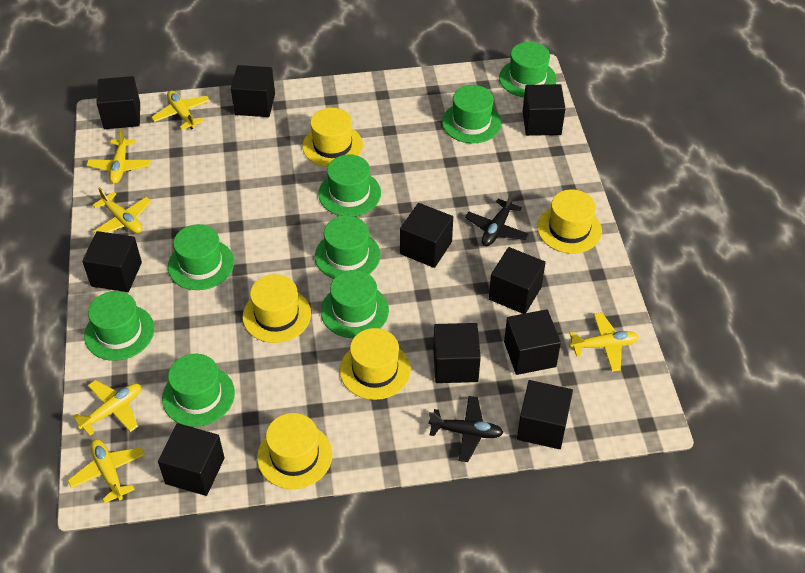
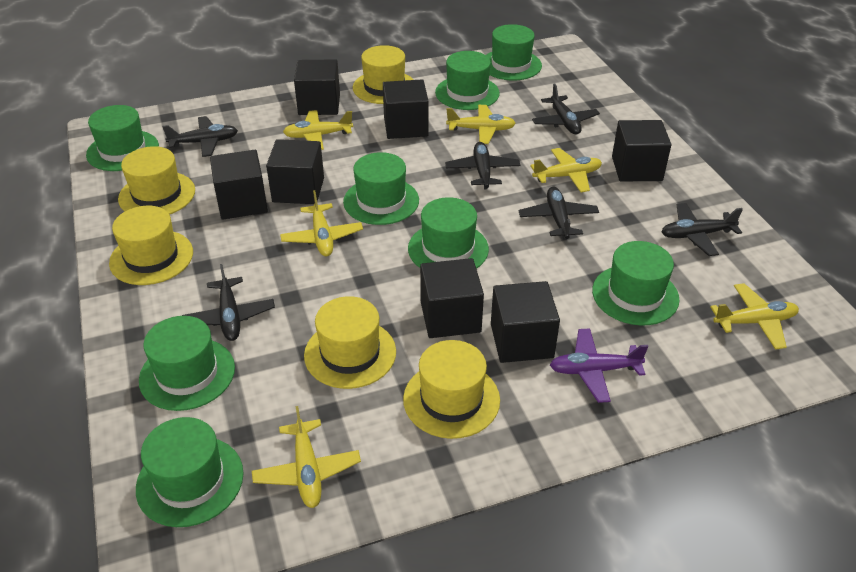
black cube: [82,231,142,292] [96,76,140,129] [158,423,225,496] [231,65,275,117] [400,203,453,268] [433,323,481,383] [489,247,545,314] [504,309,561,375] [517,380,573,449] [523,84,566,136] = 10 -> [210,150,268,220] [266,139,324,204] [294,59,340,115] [383,79,428,139] [420,258,484,338] [491,281,560,363] [612,120,671,181] = 7
black plane: [429,396,504,462] [465,192,529,246] = 2 -> [162,116,238,157] [182,264,275,341] [445,142,520,189] [519,187,599,240] [532,83,600,134] [661,203,743,256] = 6
purple plane: none = 0 -> [550,328,648,403] = 1

